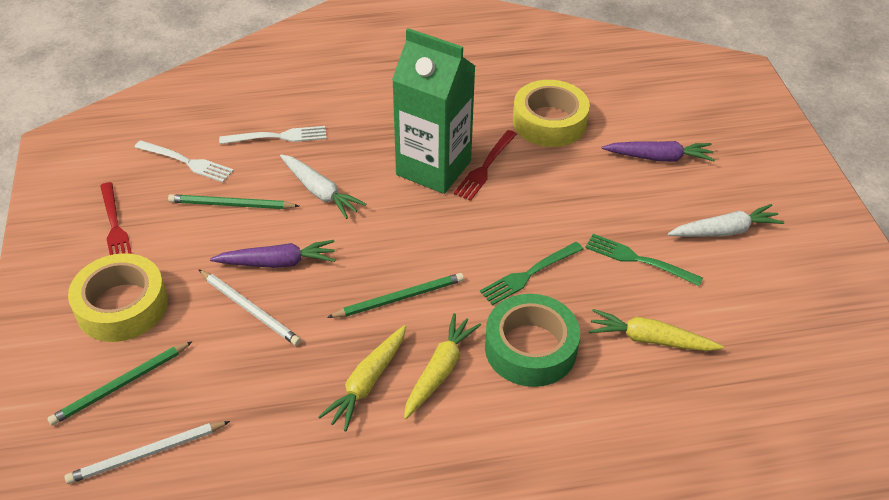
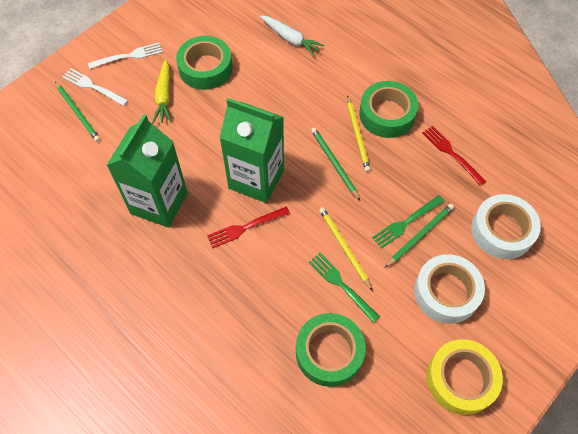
green carton: [392,28,475,194] = 1 -> [106,114,188,228] [219,98,284,203] = 2
green tape: [485,294,580,387] = 1 -> [176,36,232,90] [296,313,366,387] [359,81,419,138] = 3
purple carrot: [210,240,335,268] [602,141,715,162] = 2 -> none = 0
white carrot: [280,154,367,219] [668,204,784,237] = 2 -> [260,15,324,56] = 1
white pencil: [65,421,230,484] [198,269,301,346] = 2 -> none = 0
white tape: none = 0 -> [414,254,485,324] [471,194,541,259] = 2
yellow carrot: [318,325,406,431] [404,313,481,419] [589,309,724,351] = 3 -> [152,59,172,124] = 1
yellow pencil: none = 0 -> [319,207,373,291] [347,95,371,172] = 2
yellow tape: [68,253,168,342] [513,80,590,147] = 2 -> [427,339,503,415] = 1

